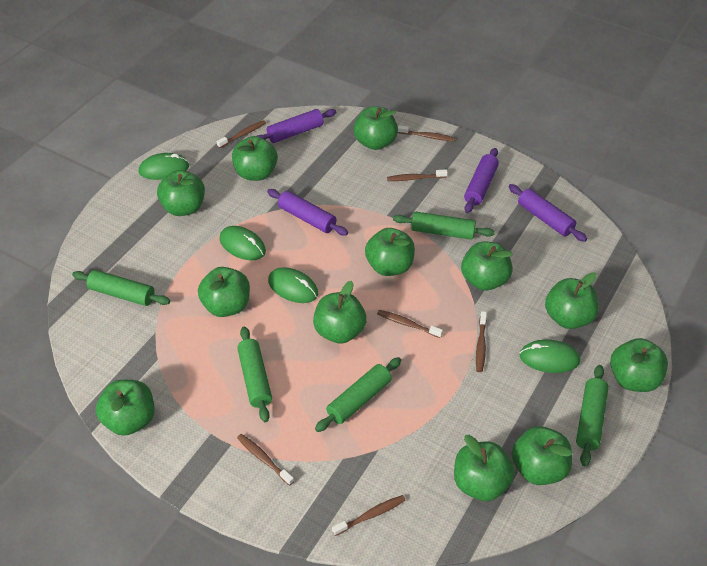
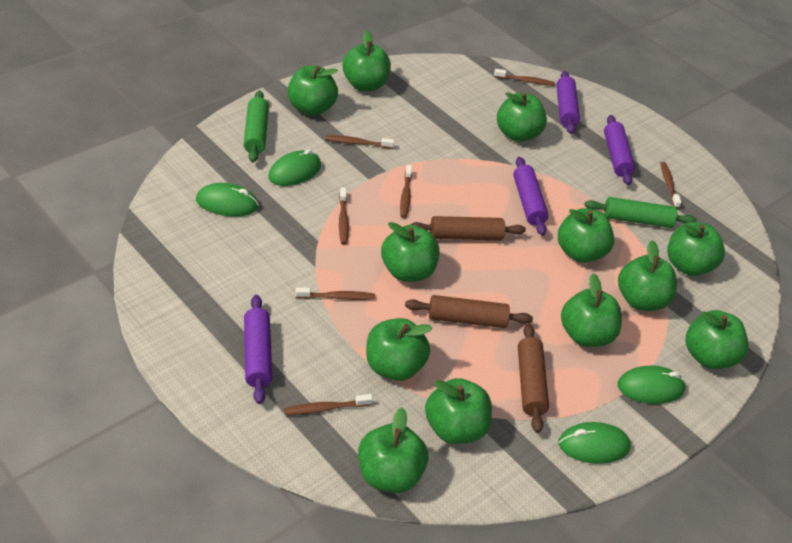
brown rolling pin: none = 0 -> [405,295,533,328] [410,216,526,240] [518,323,549,433] = 3
green rolling pin: [72,270,170,306] [237,326,272,422] [315,357,401,432] [393,212,495,240] [576,365,609,466] = 5 -> [244,91,269,162] [584,197,697,228] = 2

